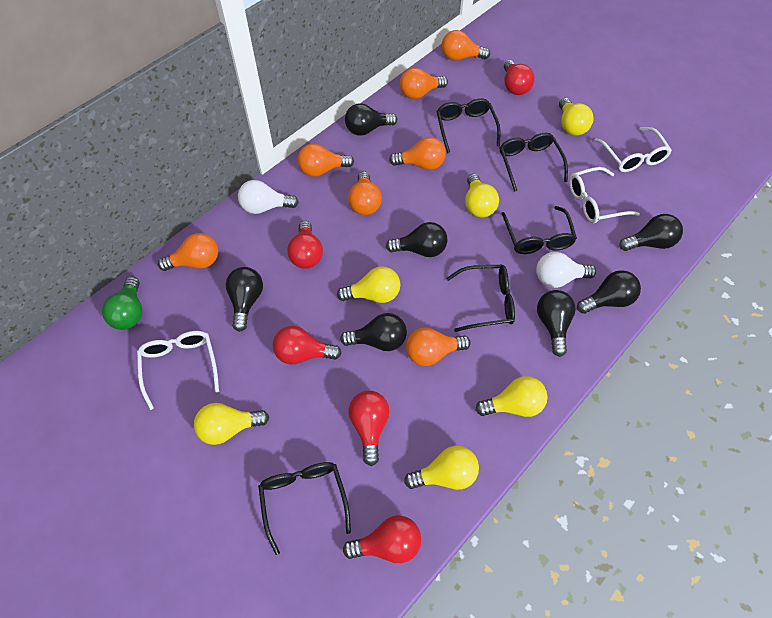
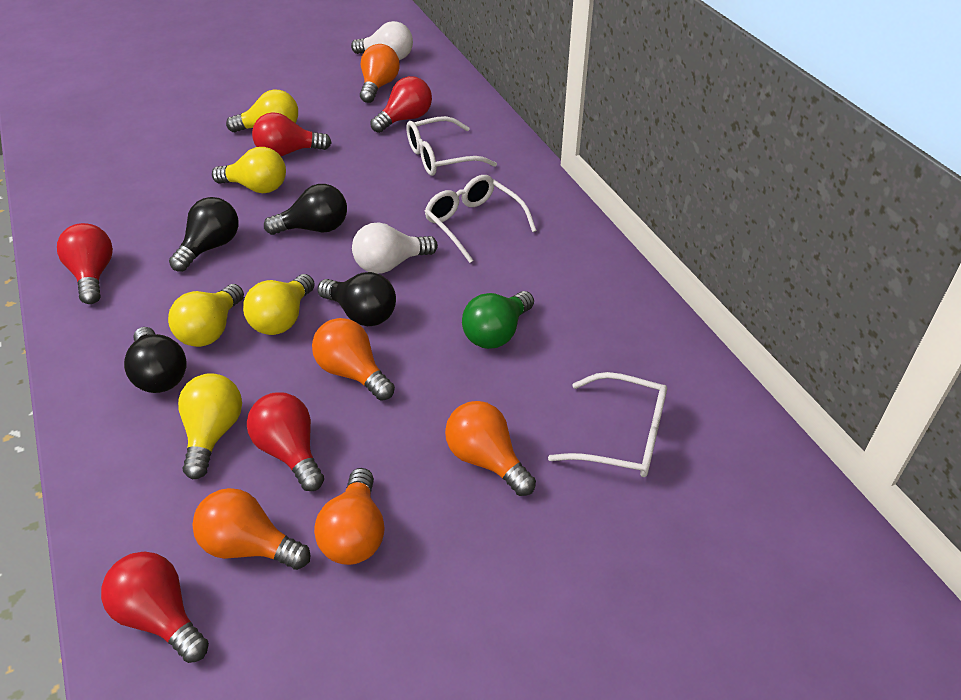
black glasses: [258,462,351,555] [436,98,501,153] [446,265,515,332] [499,133,568,192] [501,206,577,254] = 5 -> none = 0
black light bulb: [226,267,263,332] [340,313,407,351] [345,103,397,136] [386,222,447,257] [537,290,576,357] [577,270,641,314] [619,214,683,251] = 7 -> [124,327,187,393] [169,197,239,272] [264,184,347,235] [317,272,396,326] = 4
orange light bulb: [158,233,218,271] [298,144,354,177] [348,171,382,215] [389,137,446,170] [400,68,448,99] [406,327,471,366] [442,30,490,61] = 7 -> [192,488,310,570] [312,318,395,401] [314,468,385,565] [360,44,400,103] [445,401,536,496] = 5
yellow light bulb: [194,403,269,445] [337,266,400,303] [404,446,479,490] [465,174,499,217] [476,376,548,417] [559,98,594,136] = 6 -> [168,284,244,347] [178,373,242,479] [212,147,286,193] [226,89,298,132] [243,274,315,335] = 5

